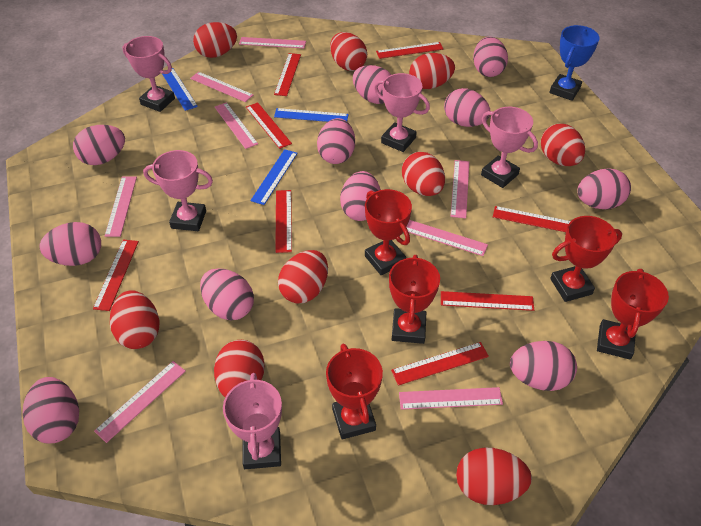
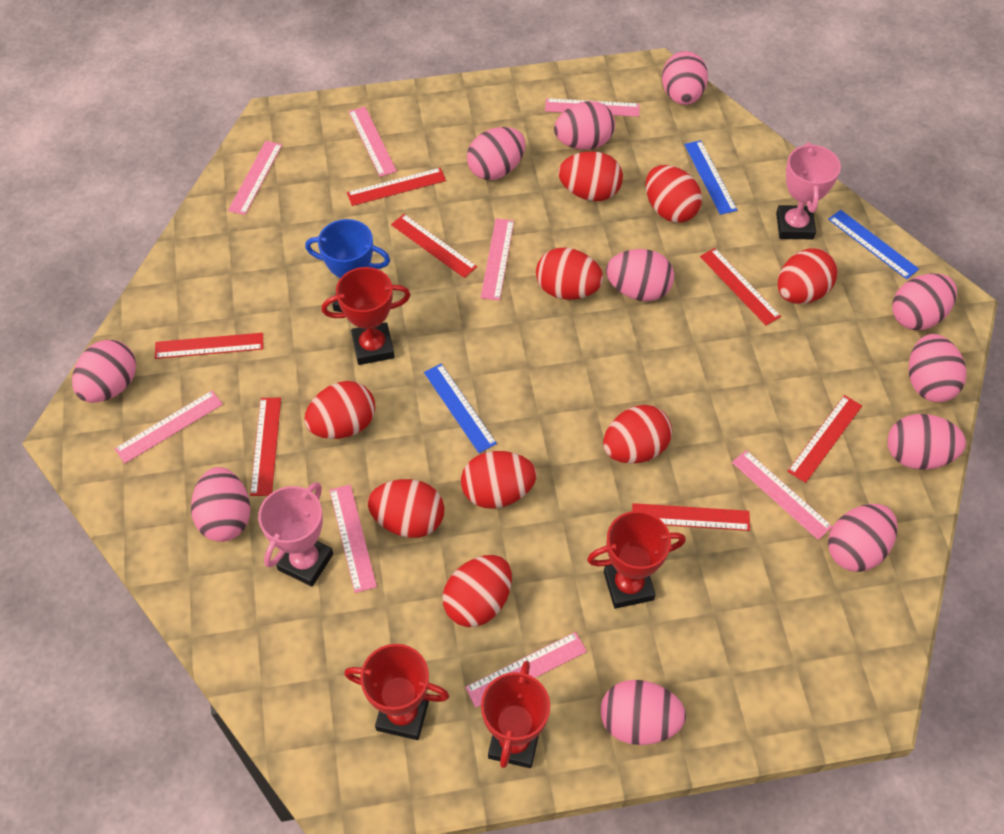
pink trophy: [122,36,175,112] [143,150,213,231] [223,373,282,469] [374,73,430,152] [481,107,538,188] = 5 -> [258,482,333,587] [776,142,841,240] = 2
red ruler: [93,239,139,311] [246,102,292,149] [274,53,301,96] [275,190,292,253] [376,42,443,59] [391,342,489,386] [441,291,534,311] [493,206,571,232] = 8 -> [155,333,263,359] [250,398,281,496] [347,168,446,206] [391,214,477,278] [632,503,750,531] [700,248,781,326] [787,395,862,483] = 7
red trophy: [326,344,383,439] [365,189,412,275] [389,255,440,344] [550,216,622,302] [597,269,669,360] = 5 -> [322,267,410,365] [344,644,449,740] [481,661,550,768] [587,511,686,609] = 4

